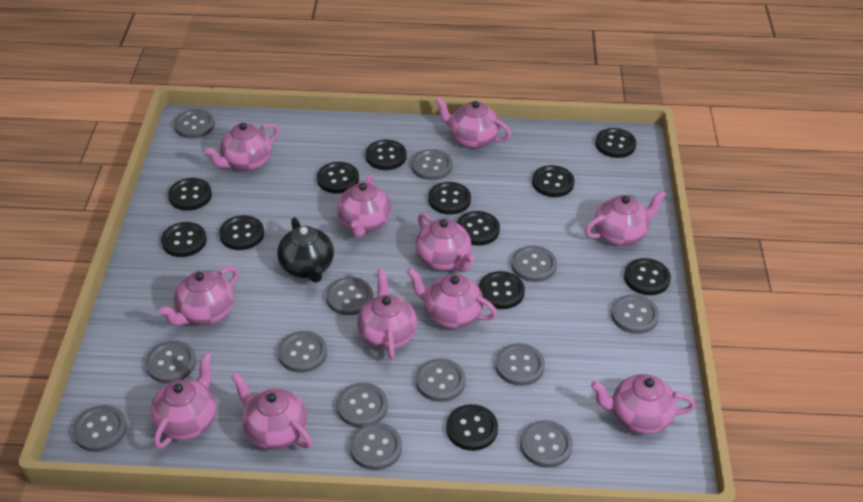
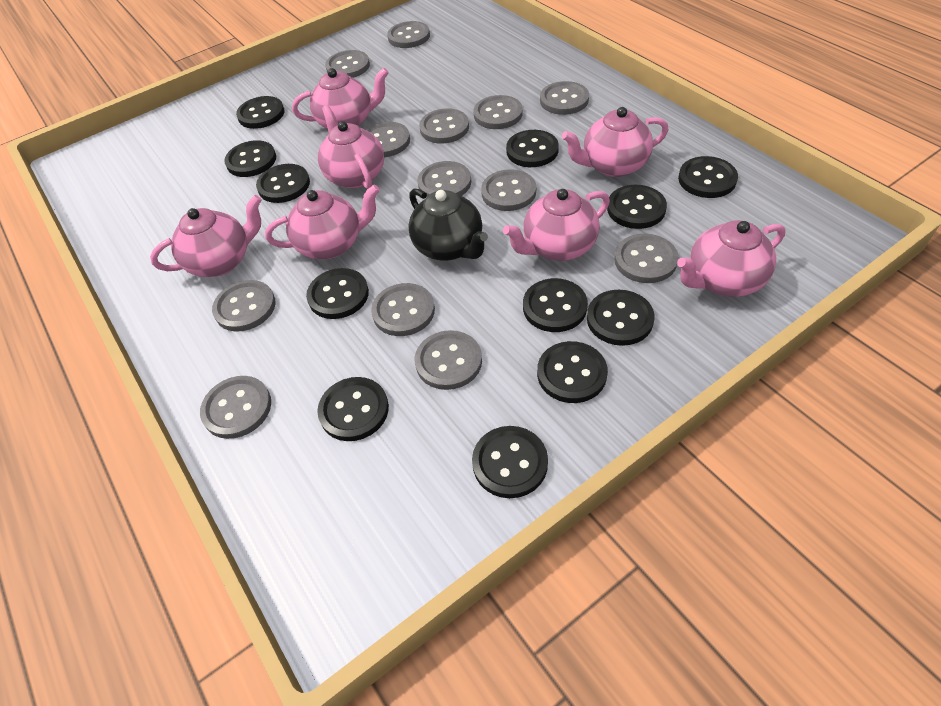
pink teapot: [151,353,216,449] [159,266,238,326] [204,123,279,172] [231,373,312,450] [337,174,391,238] [357,269,417,359] [407,268,497,329] [415,213,475,272] [435,96,511,149] [585,190,667,246] [591,374,696,434] = 11 -> [150,195,262,277] [265,184,380,259] [292,68,389,129] [318,105,384,189] [503,189,610,261] [562,107,669,177] [677,220,786,297] = 7

